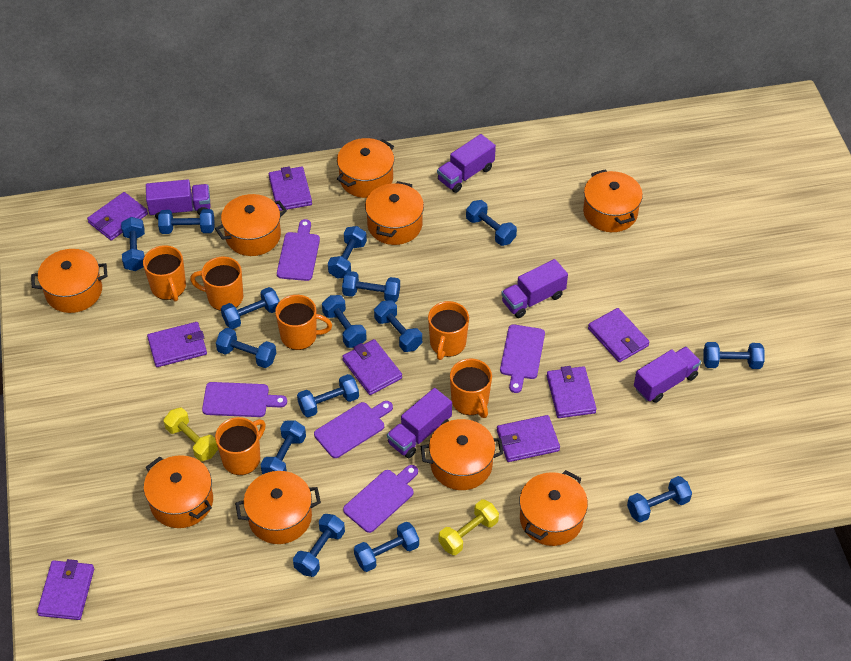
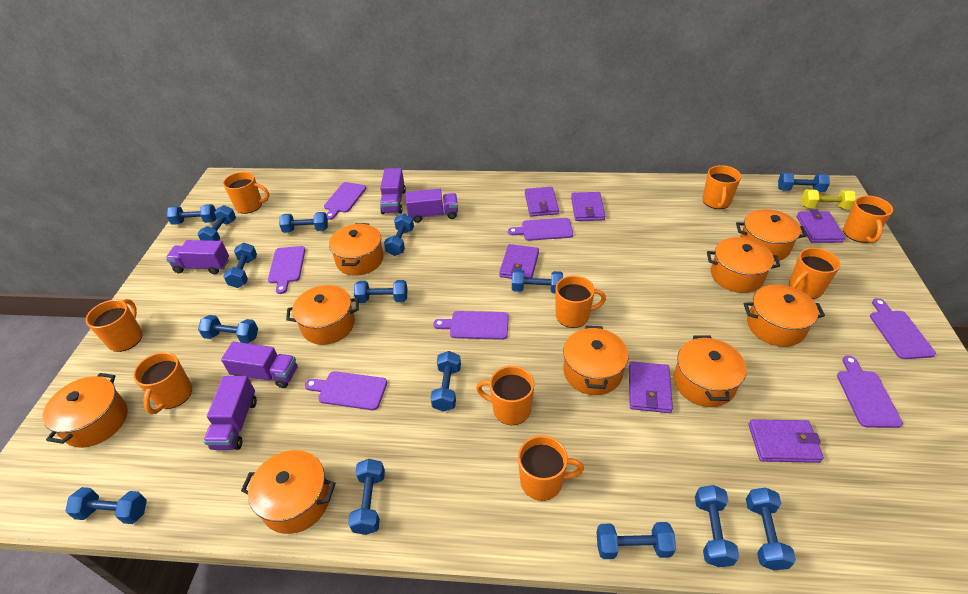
orange mug: [143,245,186,302] [190,256,243,311] [215,417,266,475] [275,295,332,350] [428,301,469,360] [450,359,492,418] = 6 -> [86,299,143,352] [133,352,192,414] [223,172,270,214] [476,366,534,425] [518,435,584,501] [556,275,606,328] [702,165,741,209] [789,248,840,299] [843,196,893,243] = 9
purple cutting board: [202,382,287,417] [277,219,320,281] [314,401,393,458] [343,465,418,533] [500,325,545,393] = 5 -> [268,246,305,294] [305,371,387,410] [324,182,366,220] [433,311,509,340] [508,218,573,241] [837,355,903,428] [870,298,936,359] = 7
purple wallet: [37,559,94,620] [87,192,148,241] [147,322,207,367] [269,166,312,211] [342,339,402,395] [497,415,560,462] [547,366,597,418] [588,308,649,362] = 8 -> [499,244,539,279] [525,187,559,216] [571,192,605,221] [629,361,673,413] [748,419,824,463] [797,210,845,243] = 6
yellow dumbbell: [164,408,218,461] [439,499,499,555] = 2 -> [802,189,856,209] = 1

